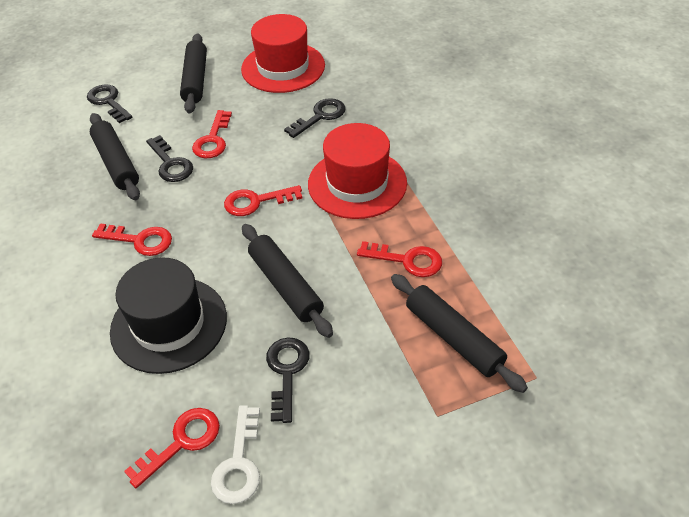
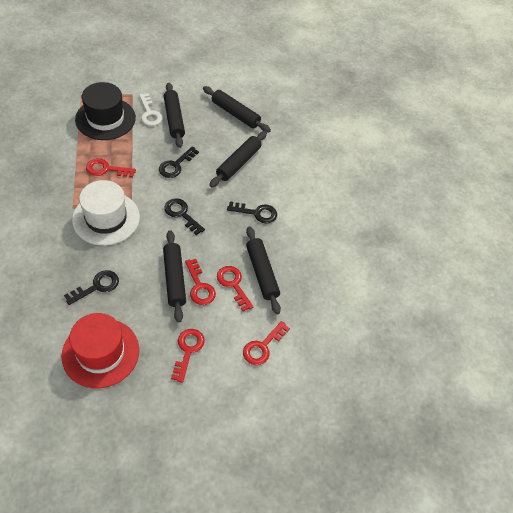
black rolling pin: [90,113,140,200] [180,33,207,113] [242,224,333,338] [391,274,528,393] = 4 -> [163,230,186,322] [164,83,185,148] [203,86,271,132] [209,131,267,187] [246,226,281,315] = 5
red hat: [241,14,325,93] [308,123,407,219] = 2 -> [61,313,139,388] = 1
white hat: none = 0 -> [72,180,140,246] = 1

